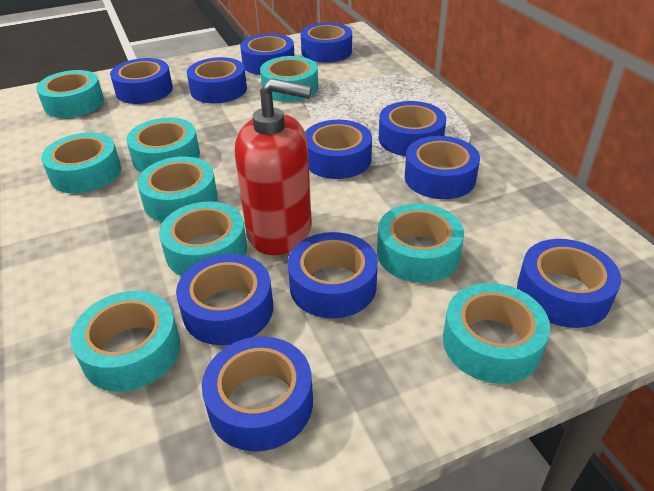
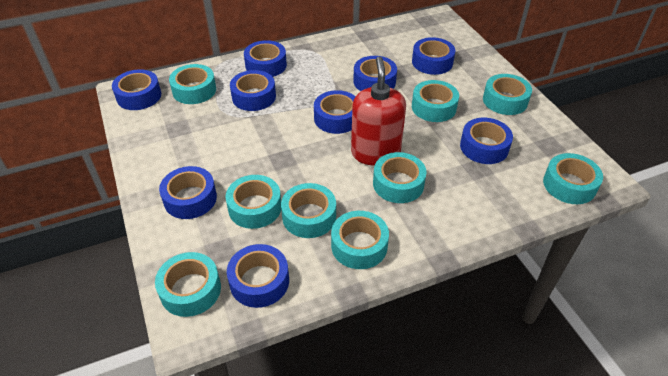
blue tape: [110,58,173,104] [176,254,273,345] [187,57,247,103] [202,336,313,451] [240,34,295,75] [288,232,378,318] [301,23,352,63] [305,120,372,179] [379,101,446,156] [404,136,480,199] [517,239,621,328] = 11 -> [112,69,161,110] [159,166,217,219] [227,244,289,308] [230,70,276,111] [244,40,287,77] [314,90,355,134] [353,56,397,91] [412,37,455,75] [460,118,513,164] = 9

